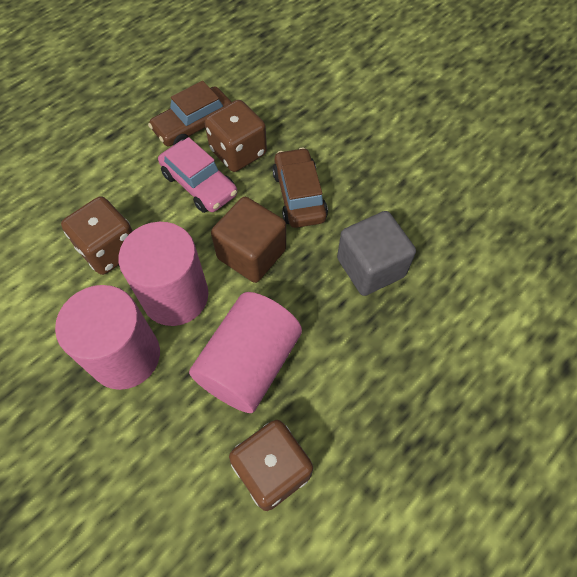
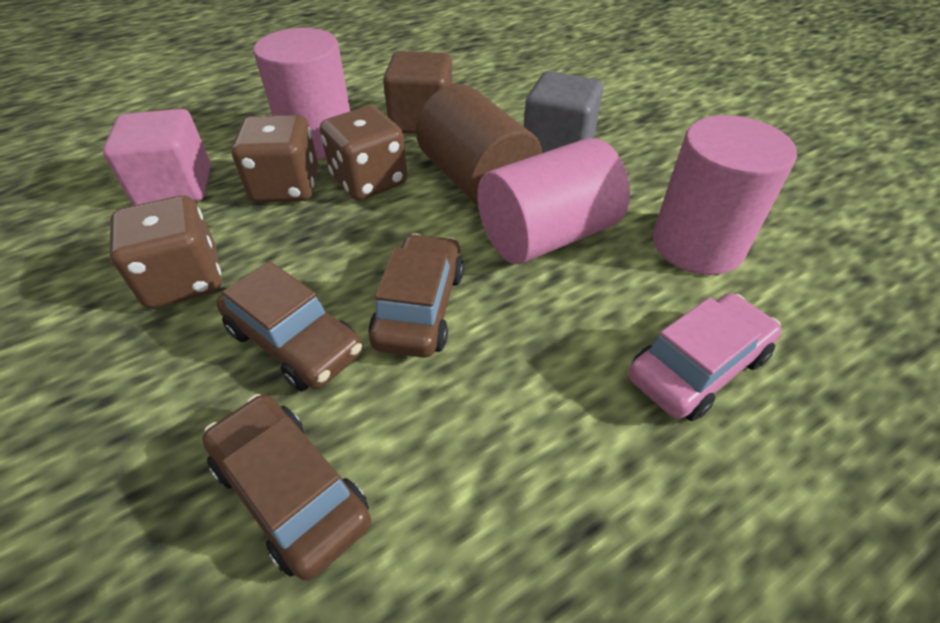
brown car: [148,81,232,147] [272,148,328,228] = 2 -> [202,394,371,580] [216,261,363,391] [368,233,464,358] = 3
brown cylinder: none = 0 -> [416,84,542,206] = 1
pink cube: none = 0 -> [103,109,211,206] = 1

